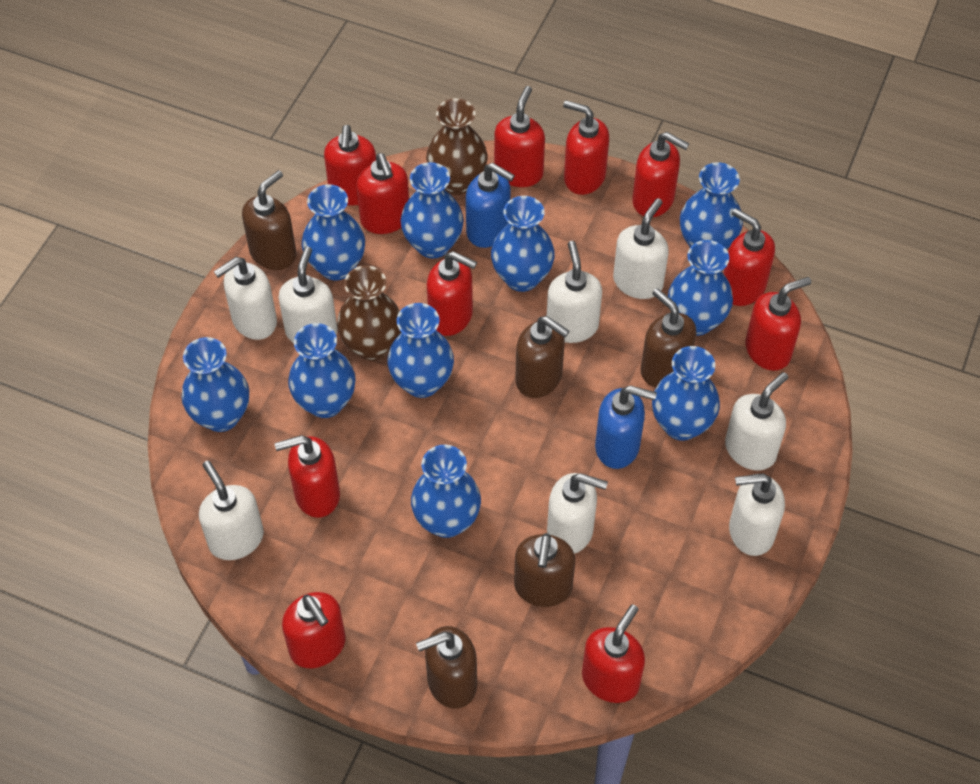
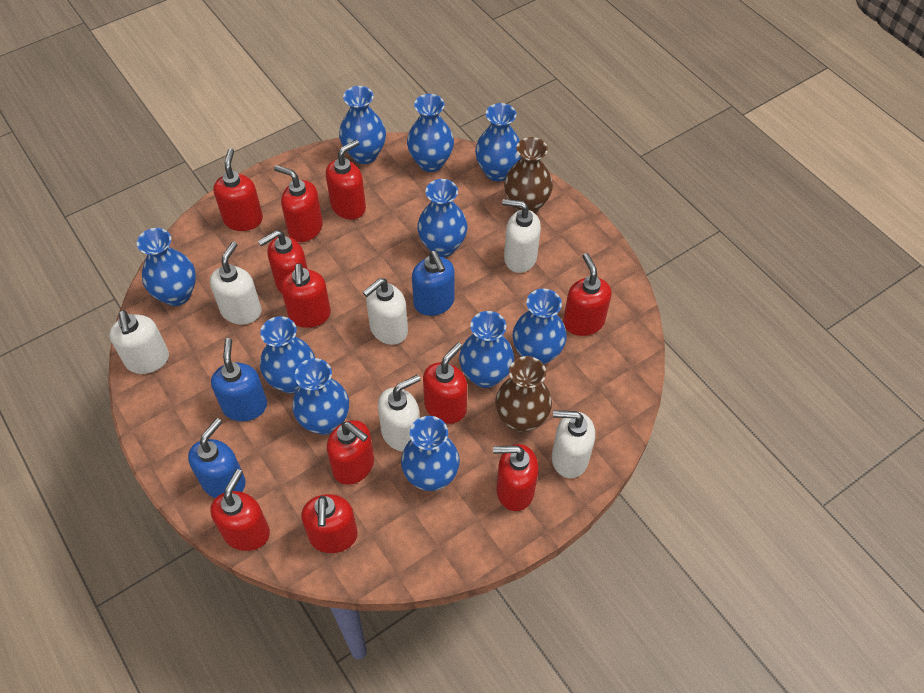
blue soap dispenser: [466,163,515,248] [595,385,657,469] = 2 -> [188,418,246,498] [211,338,267,421] [412,251,455,316] = 3
brown soap dispenser: [242,170,296,270] [416,626,477,709] [514,533,575,607] [515,316,569,398] [641,288,696,387] = 5 -> none = 0
white soap dispenser: [199,461,264,560] [214,257,277,340] [279,246,338,343] [547,241,602,343] [547,473,608,554] [613,198,669,299] [725,372,788,471] [729,473,785,556] = 8 -> [109,310,169,374] [210,241,261,325] [363,278,408,345] [378,375,421,452] [502,199,541,273] [552,410,595,478] = 6

